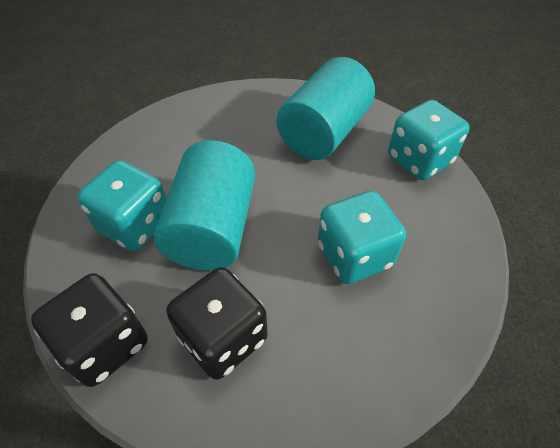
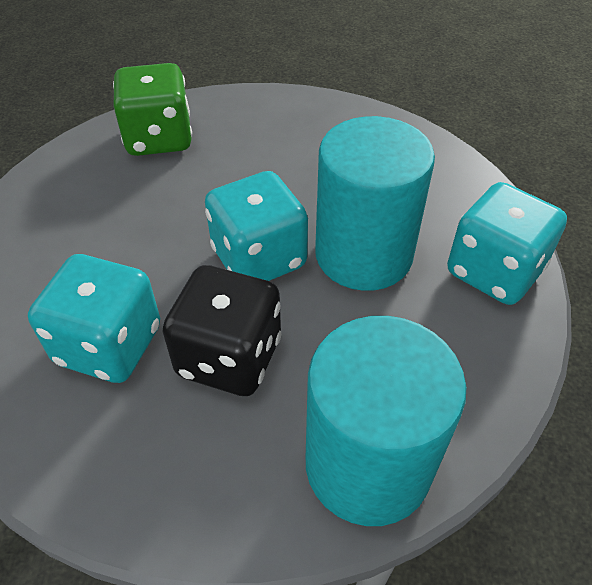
black dice: [31,273,148,387] [166,267,268,380] = 2 -> [163,265,281,396] = 1
green dice: none = 0 -> [113,63,192,156] = 1

